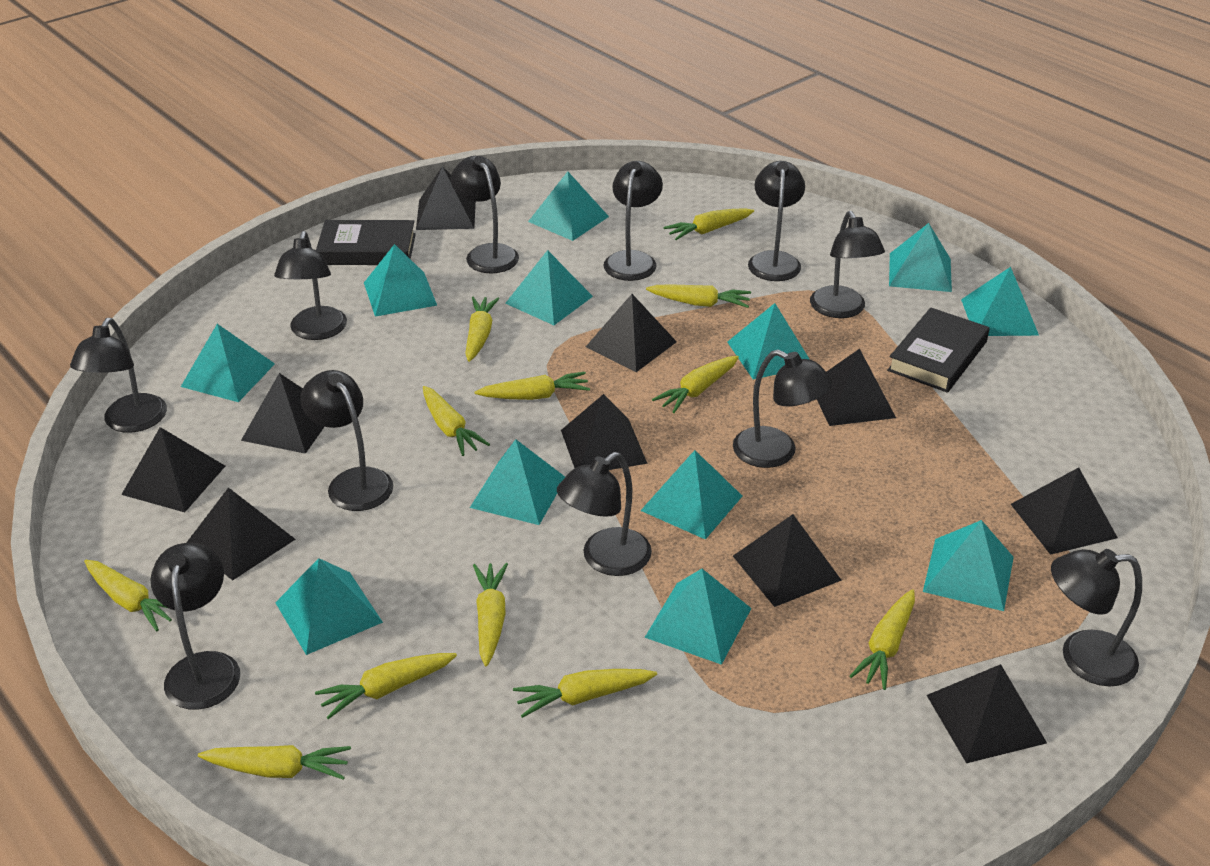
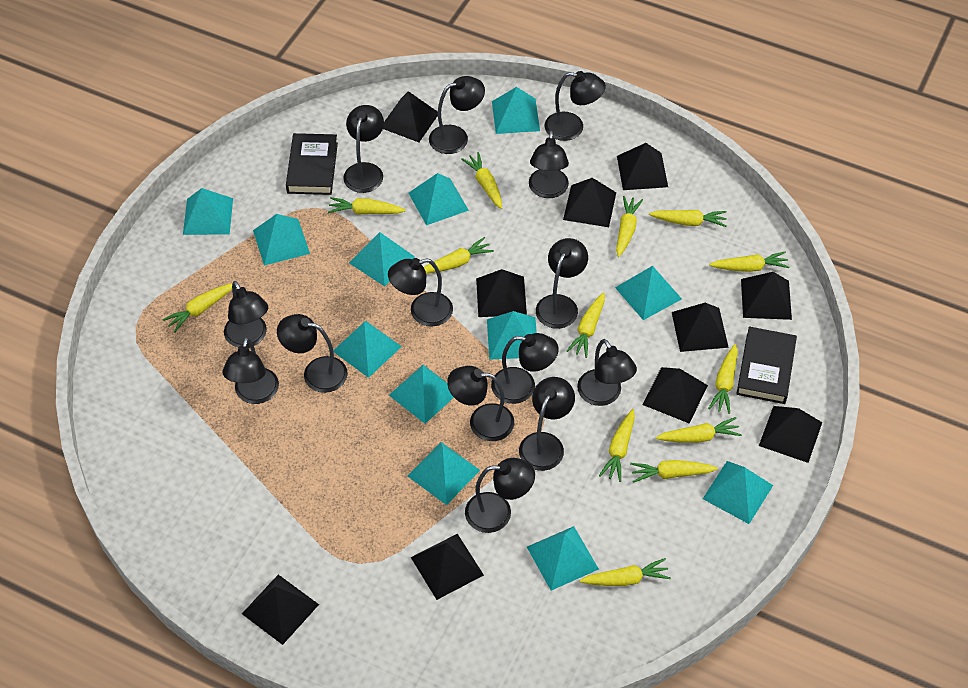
black lamp: [70,318,167,433] [151,543,240,710] [274,231,347,340] [300,370,393,511] [451,156,519,273] [557,452,652,576] [603,161,663,281] [733,350,833,468] [748,161,805,281] [810,211,885,318] [1051,549,1142,687] = 11 -> [222,337,279,404] [224,281,268,348] [277,314,348,393] [343,105,384,193] [388,258,453,327] [429,76,485,154] [447,366,514,441] [465,458,535,533] [491,333,559,404] [519,377,575,471] [529,131,569,198] [536,238,588,329] [544,71,606,141] [577,339,637,406] = 14
yellow carrot: [84,560,184,631] [198,745,351,780] [315,653,457,719] [423,386,490,456] [465,297,499,362] [473,563,508,666] [475,372,590,400] [513,669,657,718] [646,285,751,308] [652,356,739,413] [664,208,754,240] [850,589,915,690] = 12 -> [162,283,232,333] [328,197,406,214] [424,237,494,274] [461,152,502,209] [567,292,605,358] [579,558,671,586] [599,409,635,482] [616,196,643,257] [630,460,718,483] [649,210,727,227] [656,417,742,443] [708,344,738,414] [709,252,789,272] = 13

